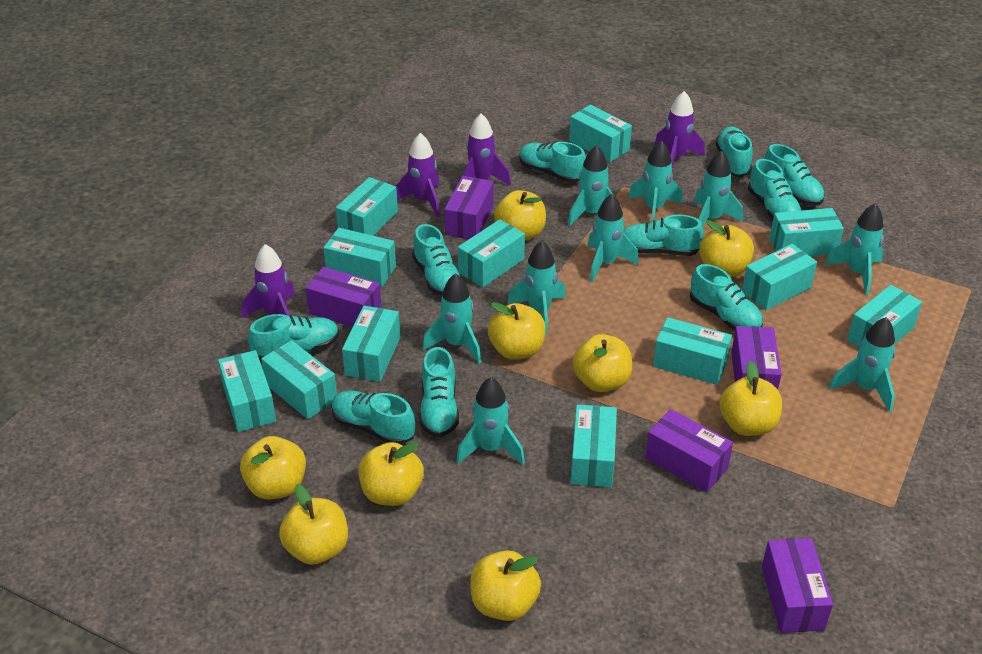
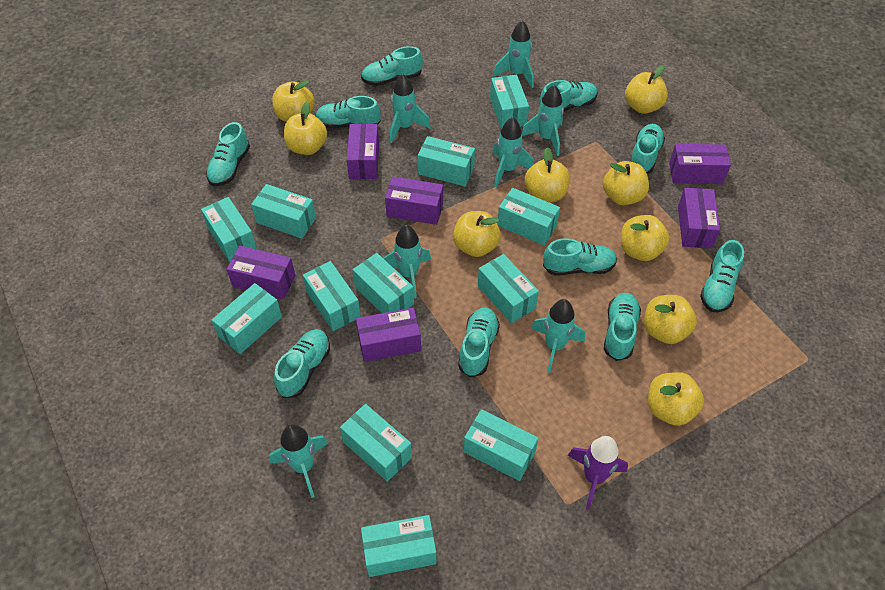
purple box: [306,267,382,327] [444,176,494,239] [645,409,733,492] [731,326,782,390] [762,538,833,633] = 5 -> [226,246,295,299] [347,124,379,179] [356,308,421,362] [385,177,443,225] [669,144,731,184] [678,188,720,248] = 6
purple rocket: [242,244,295,318] [396,133,440,217] [463,113,511,186] [654,91,705,167] = 4 -> [567,436,628,510] = 1
turquoise rocket: [422,273,481,363] [456,377,525,465] [507,241,566,334] [568,145,621,227] [588,194,639,282] [628,141,682,222] [694,151,743,227] [825,203,884,295] [829,317,895,412] = 9 -> [270,424,328,498] [383,225,431,298] [390,74,431,143] [493,20,534,88] [493,117,534,187] [522,85,564,156] [531,299,585,373] = 7

